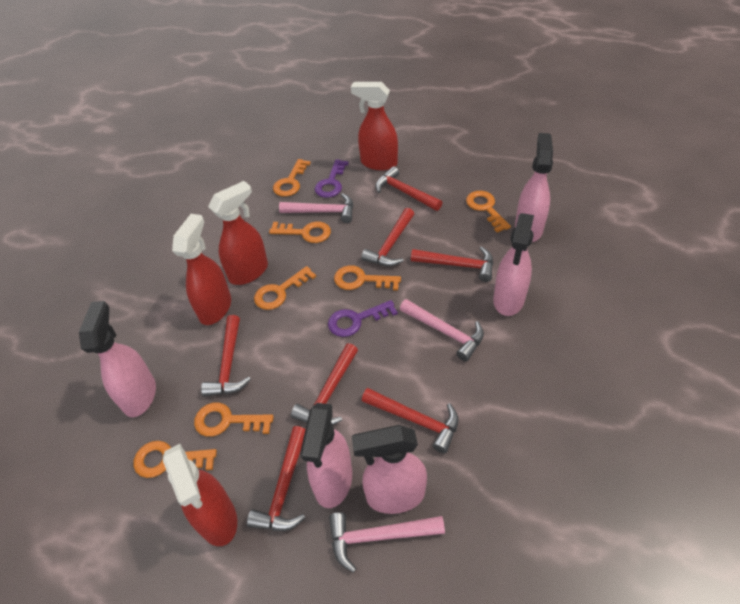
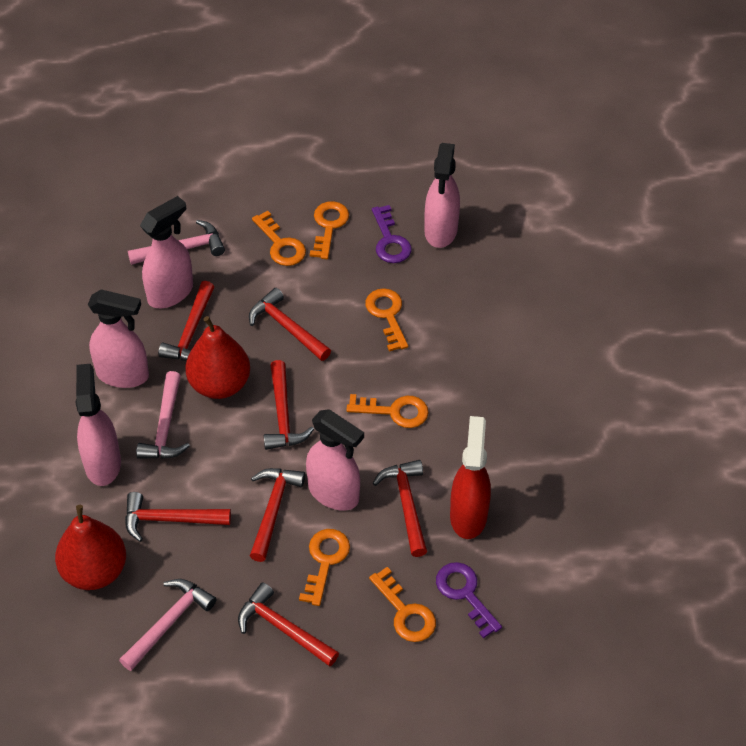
orange key: [133,441,217,478] [194,403,274,437] [254,266,316,310] [269,222,331,243] [273,159,311,197] [334,265,401,291] [466,191,511,233] = 7 -> [252,211,306,266] [299,529,350,606] [310,201,349,259] [346,394,429,428] [365,288,408,352] [369,567,436,642] = 6
red pear: none = 0 -> [55,505,126,590] [185,316,250,399] = 2
red spray bottle: [163,444,237,546] [172,214,231,325] [208,181,268,285] [351,82,398,170] = 4 -> [450,416,491,539] = 1

